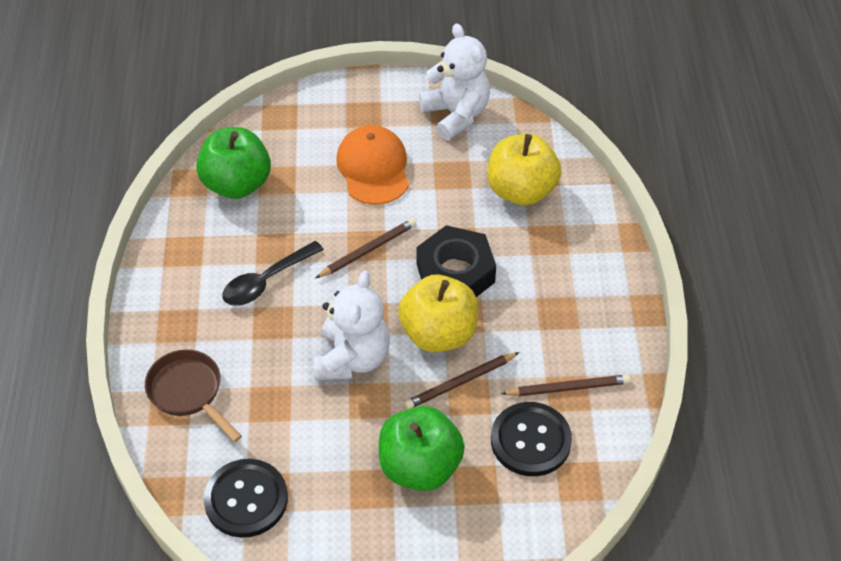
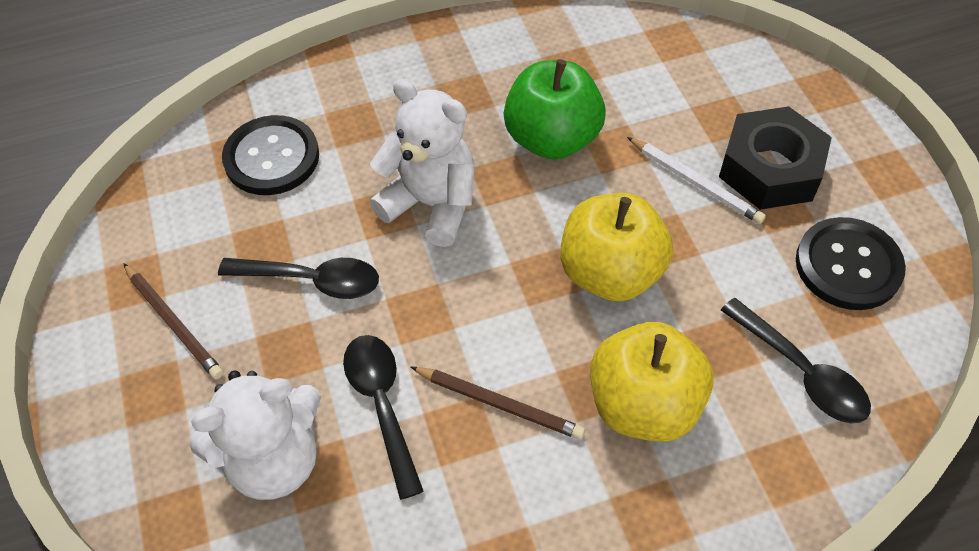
black spoon: [222,241,324,306] = 1 -> [218,258,379,299] [343,335,424,500] [721,298,871,423] = 3
brown pan: [145,350,242,442] = 1 -> none = 0
brown pencil: [315,219,416,278] [405,352,519,409] [501,375,630,396] = 3 -> [123,263,224,380] [411,367,585,440] = 2
green apple: [196,127,271,199] [379,406,465,491] = 2 -> [504,59,606,160] = 1
orange cap: [337,125,409,205] = 1 -> none = 0
white pencil: none = 0 -> [627,137,766,224] = 1

